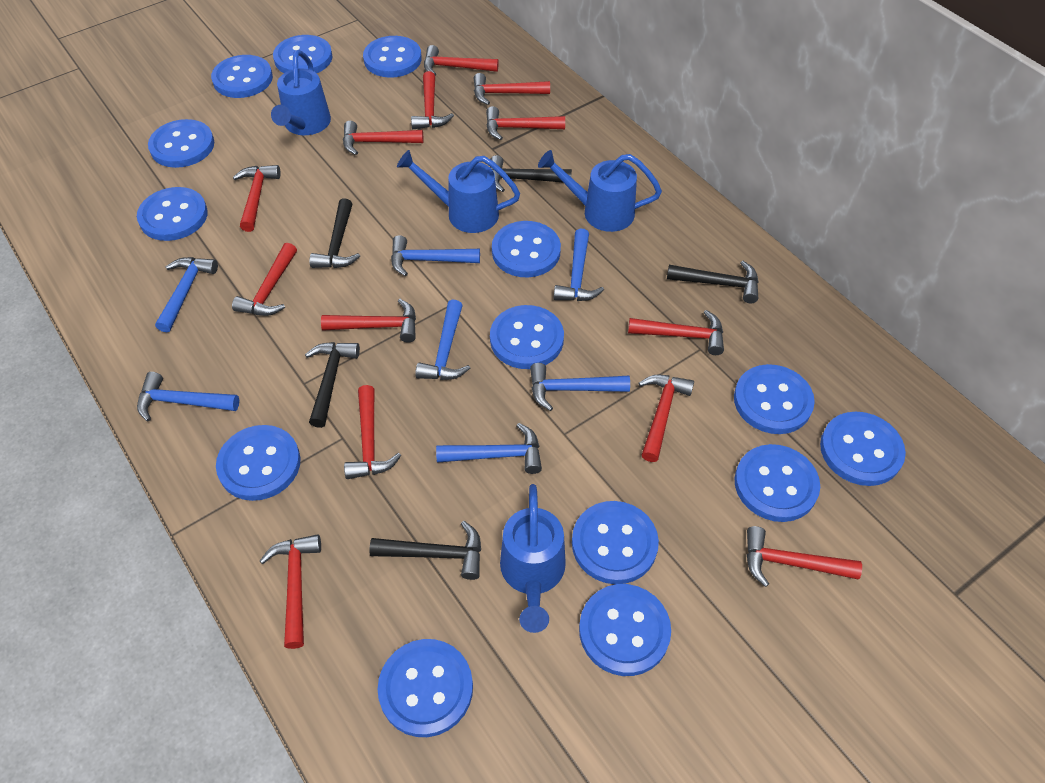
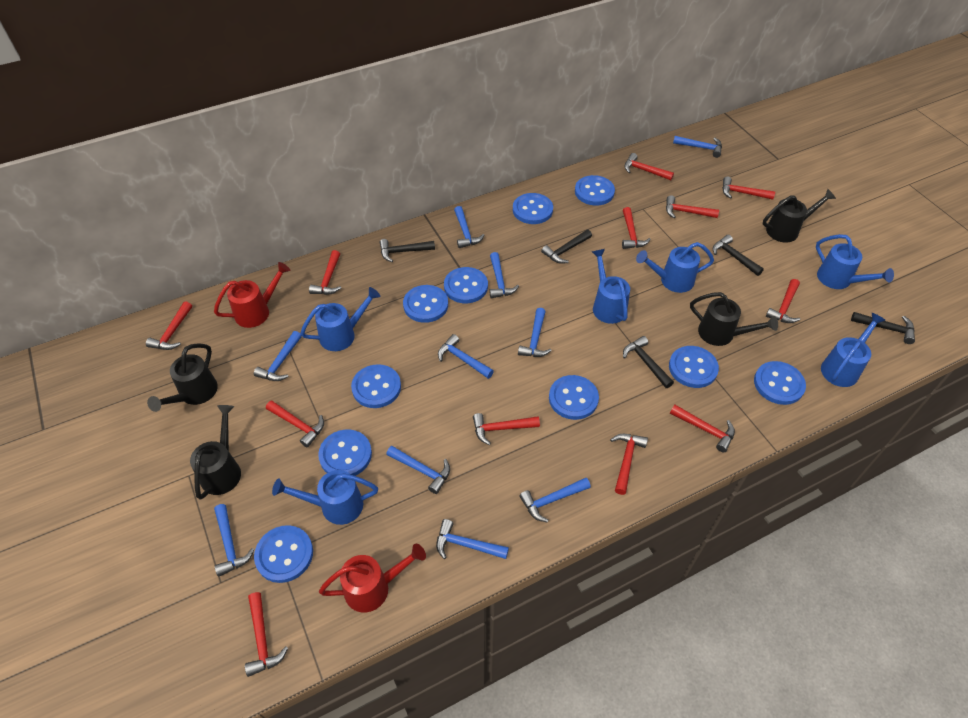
black watering can: none = 0 -> [147,343,218,412] [190,405,241,500] [690,292,778,346] [763,189,836,243] = 4
blue button: [137,187,208,241] [148,119,214,168] [211,55,273,98] [216,425,301,501] [273,35,332,73] [363,36,422,78] [378,639,473,737] [490,305,564,369] [492,221,561,277] [572,501,659,584] [579,584,671,676] [734,364,815,434] [735,444,820,522] [820,412,906,486] = 14 -> [254,525,313,583] [318,430,372,476] [351,364,401,408] [403,285,448,323] [444,267,488,303] [513,193,553,224] [549,375,599,420] [575,175,615,206] [669,346,719,388] [754,361,806,405] = 10
blue hammer: [137,372,239,421] [155,257,218,332] [391,235,480,276] [415,299,470,380] [436,423,542,474] [530,363,630,411] [554,228,604,301] = 7 -> [214,504,255,577] [254,331,302,381] [386,446,450,494] [436,519,509,559] [438,334,494,379] [454,206,485,248] [489,252,519,298] [518,308,552,357] [519,478,591,523] [673,136,722,158] = 10
blue watering can: [271,50,331,135] [397,150,520,233] [500,484,566,633] [538,150,662,232] = 4 -> [272,470,378,525] [300,287,380,351] [592,249,630,324] [636,242,714,293] [816,234,894,289] [821,313,885,387] = 6
red hammer: [232,243,297,316] [233,165,280,232] [260,534,321,649] [321,299,416,343] [343,121,423,155] [344,385,401,479] [411,71,454,129] [424,45,499,76] [474,73,550,105] [486,106,565,140] [628,310,724,355] [638,375,694,462] [747,526,862,587] = 13 -> [146,301,192,350] [245,592,288,677] [266,400,324,447] [309,250,341,295] [473,413,540,445] [610,434,648,495] [622,207,651,249] [624,153,674,180] [666,195,719,218] [670,405,735,452] [722,177,775,200] [766,279,800,323] = 12
red watering can: none = 0 -> [214,262,290,328] [319,544,426,613] = 2

